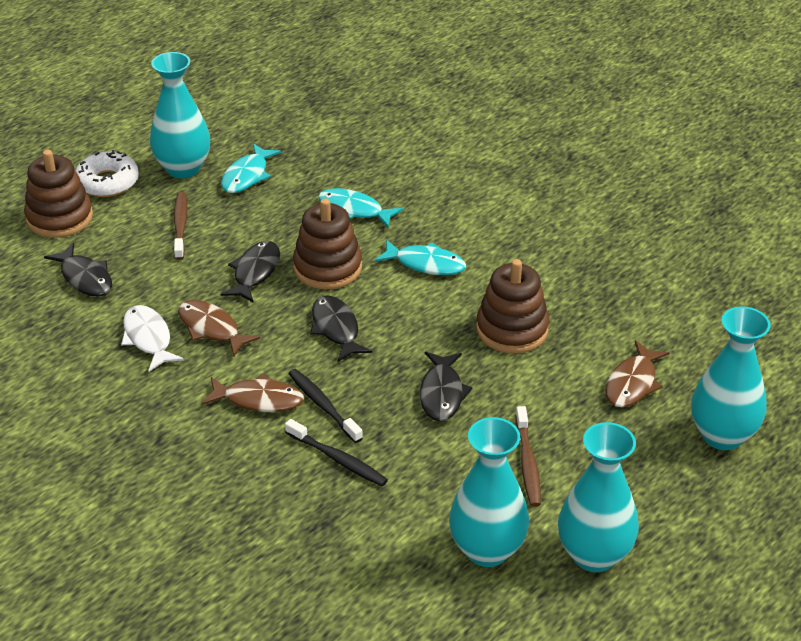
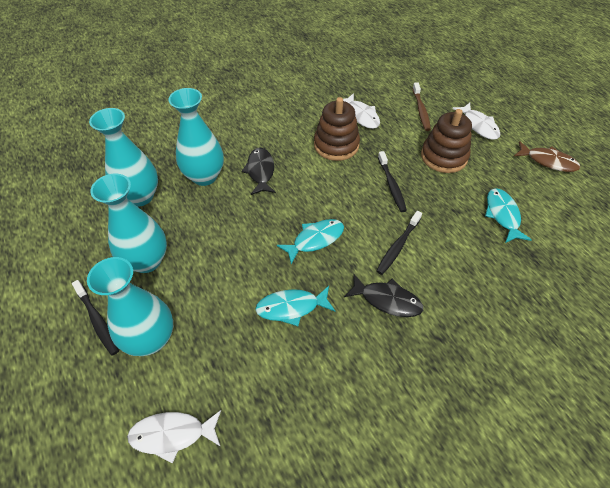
black fish: [44,243,112,296] [221,241,280,303] [310,295,372,362] [420,352,473,422] = 4 -> [241,148,276,195] [344,274,423,317] = 2
black toothbrush: [285,419,388,486] [288,369,363,443] = 2 -> [72,280,119,356] [376,211,422,275] [378,151,407,212] = 3
brown fish: [178,300,260,356] [202,374,304,412] [605,341,669,407] = 3 -> [514,141,580,172] = 1
brown stacking toy: [24,150,93,238] [293,198,362,289] [476,259,549,353] = 3 -> [314,97,360,161] [421,109,472,173] = 2
brown toothbrush: [174,192,187,260] [516,406,541,507] = 2 -> [412,83,431,131] = 1
white donut: [75,150,139,197] = 1 -> none = 0
white fish: [121,305,184,371] = 1 -> [127,410,221,463] [343,93,380,129] [452,102,500,140] = 3

